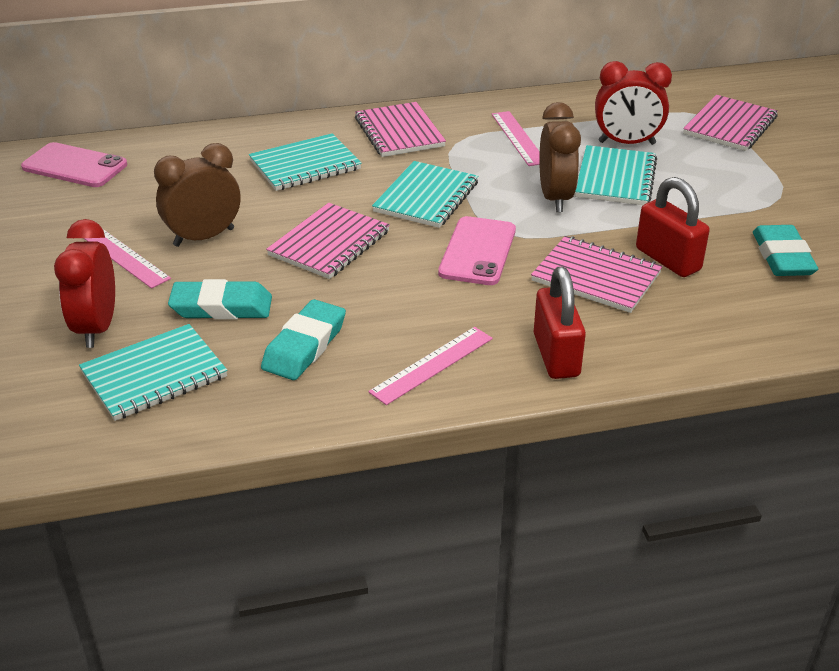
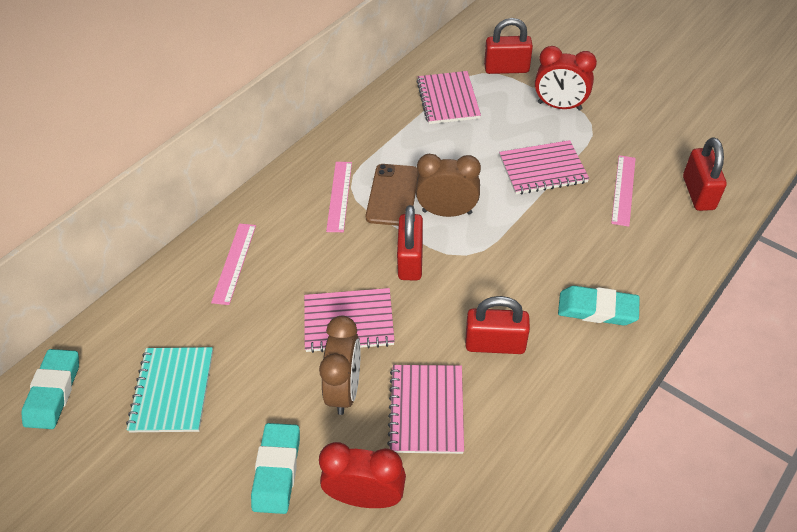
brown phone: none = 0 -> [366,164,419,226] = 1
pink phone: [21,142,127,187] [438,216,516,285] = 2 -> none = 0
red padlock: [534,267,586,379] [636,177,710,277] = 2 -> [397,205,423,280] [465,296,530,354] [484,18,533,74] [683,137,727,211] = 4
turquoise notebook: [79,324,227,421] [249,133,362,191] [372,161,478,228] [575,145,657,205] = 4 -> [126,347,213,432] = 1

